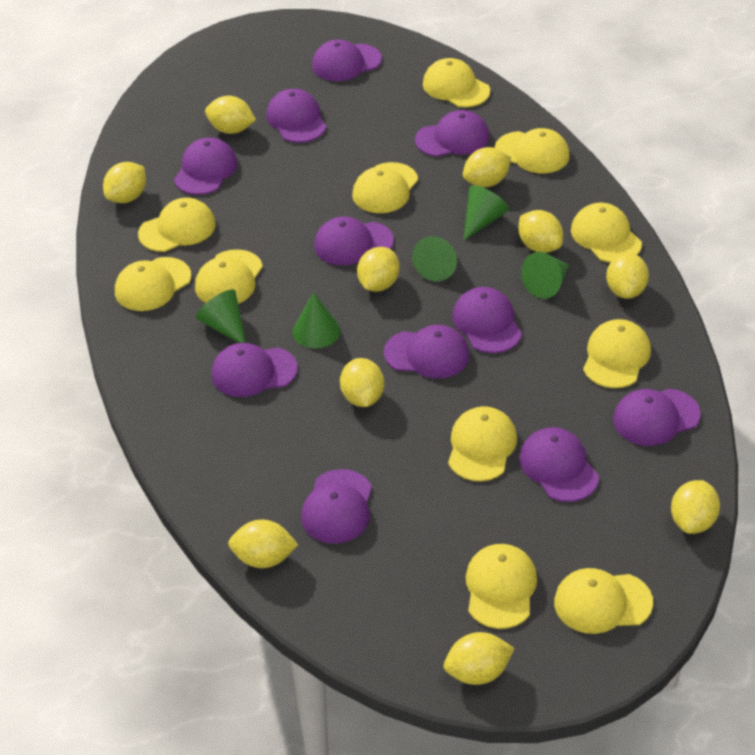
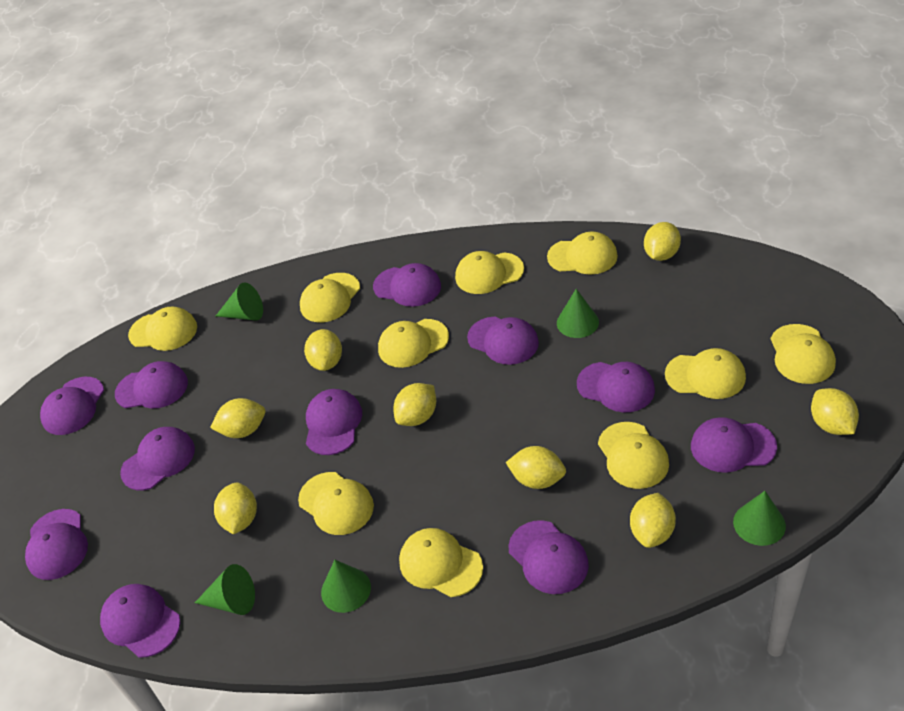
yellow cap: [115,257,191,311] [138,198,216,252] [195,249,263,304] [352,162,418,213] [423,58,490,108] [448,406,517,481] [466,544,537,629] [495,128,570,173] [554,568,653,634] [571,202,642,262] [583,319,651,388] = 11 -> [128,307,197,351] [298,472,374,535] [300,273,360,322] [378,319,449,368] [399,528,483,597] [455,251,524,294] [547,231,618,275] [598,422,669,489] [665,348,746,399] [771,324,836,384] = 10
yellow lemon: [103,162,146,203] [205,96,256,134] [228,519,298,568] [340,358,384,407] [357,247,400,292] [444,632,515,685] [463,147,511,187] [518,210,563,253] [606,253,649,299] [671,480,720,534] = 10 -> [210,398,265,438] [214,483,257,534] [304,329,342,371] [393,383,436,426] [506,446,566,489] [630,493,676,548] [644,222,681,261] [811,388,859,435] = 8

